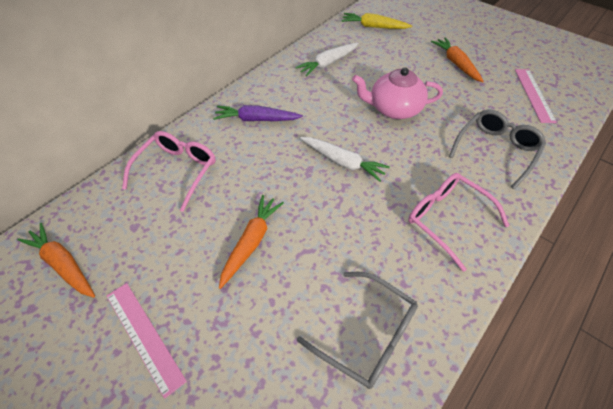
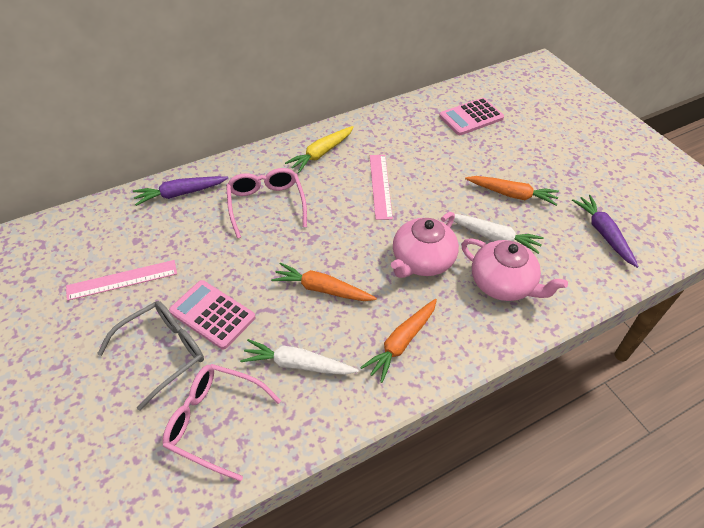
grey glasses: [297,272,418,389] [449,109,546,189] = 2 -> [97,301,204,411] = 1
pink calculator: none = 0 -> [169,280,255,349] [439,98,504,135] = 2
pink teapot: [352,68,443,119] = 1 -> [391,212,459,278] [461,238,568,301] = 2
purple carrot: [213,105,303,121] = 1 -> [133,176,228,206] [572,195,639,268] = 2

